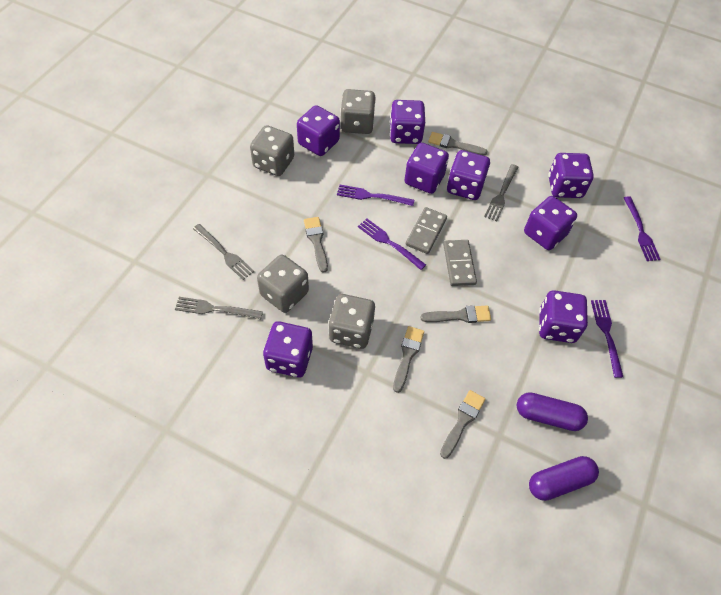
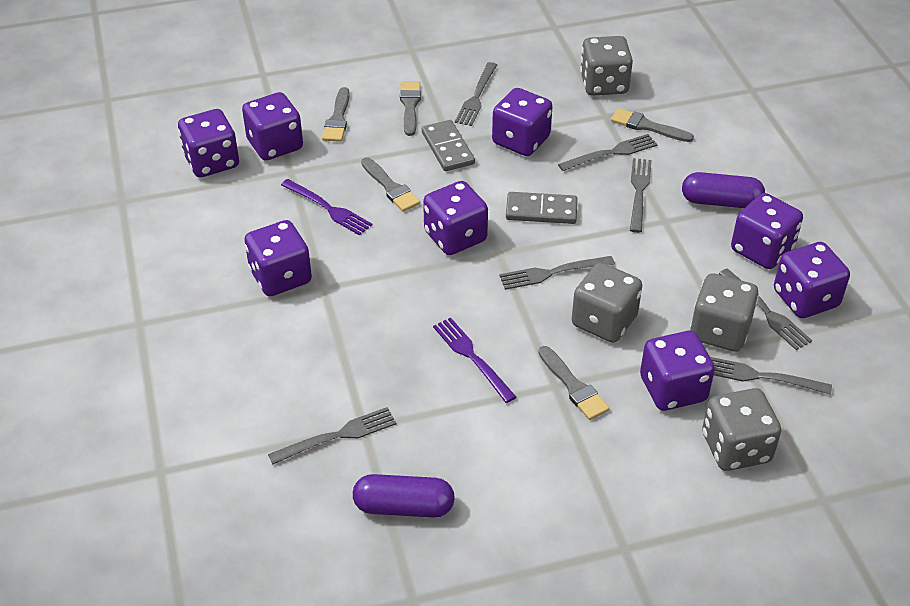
grey fork: [175,297,263,319] [193,224,254,280] [484,164,518,221] = 3 -> [268,407,396,465] [455,62,497,126] [499,256,615,290] [558,134,657,171] [630,158,652,233] [710,357,832,395] [719,268,812,350] = 7
purple fork: [337,185,414,206] [358,219,426,270] [591,300,623,378] [624,196,661,261] = 4 -> [281,179,372,236] [433,317,516,403] = 2

